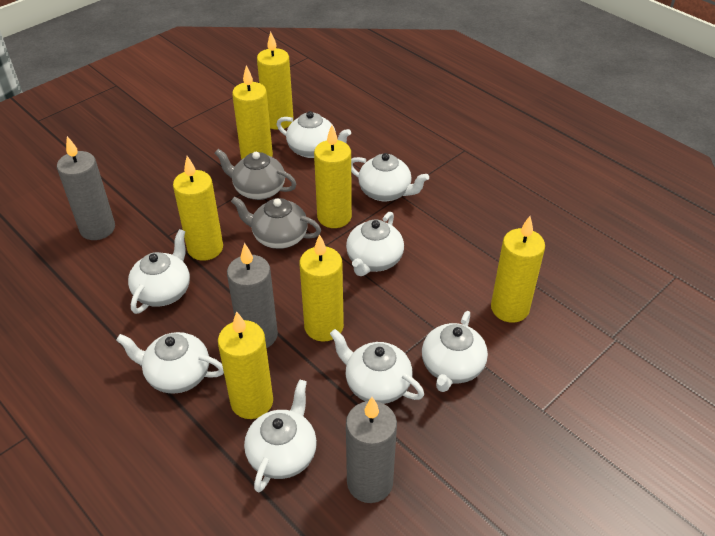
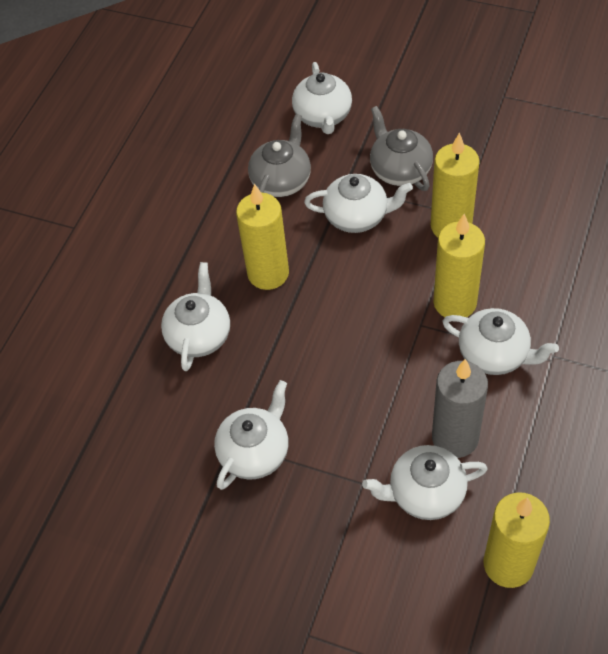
grey candle: [57,136,115,240] [227,243,278,348] [346,397,397,503] = 3 -> [432,359,488,458] = 1
white teapot: [116,332,224,394] [128,229,190,314] [244,379,317,492] [277,111,351,158] [330,329,424,404] [346,212,404,276] [351,153,429,202] [422,311,488,392] = 8 -> [161,262,230,371] [214,380,288,490] [292,62,352,134] [304,174,413,233] [362,445,488,520] [442,308,559,375] = 6
yellow candle: [173,156,223,261] [218,311,273,419] [232,65,273,159] [257,31,294,130] [299,234,344,342] [314,125,352,228] [491,216,545,323] = 7 -> [236,184,289,290] [431,132,480,237] [433,214,485,317] [483,493,550,588] = 4

